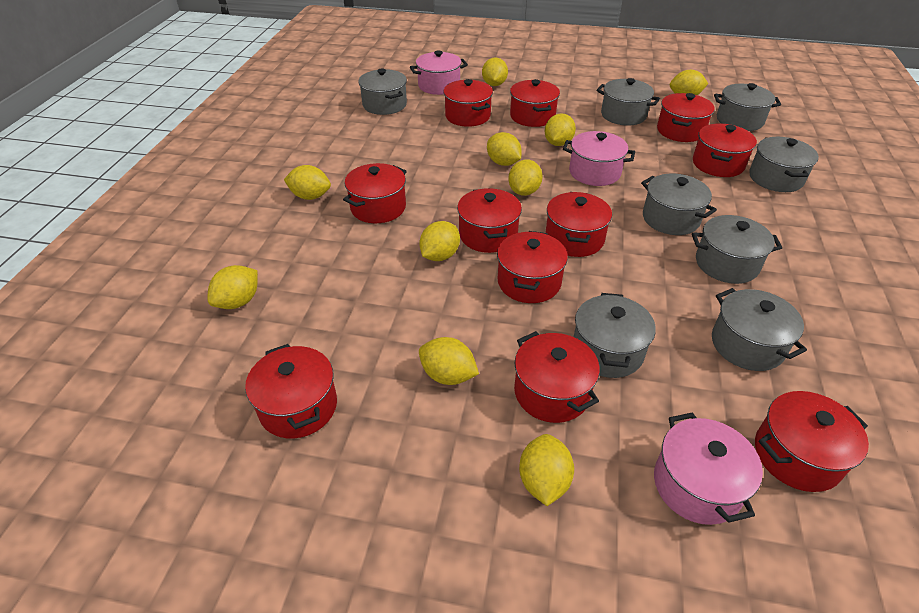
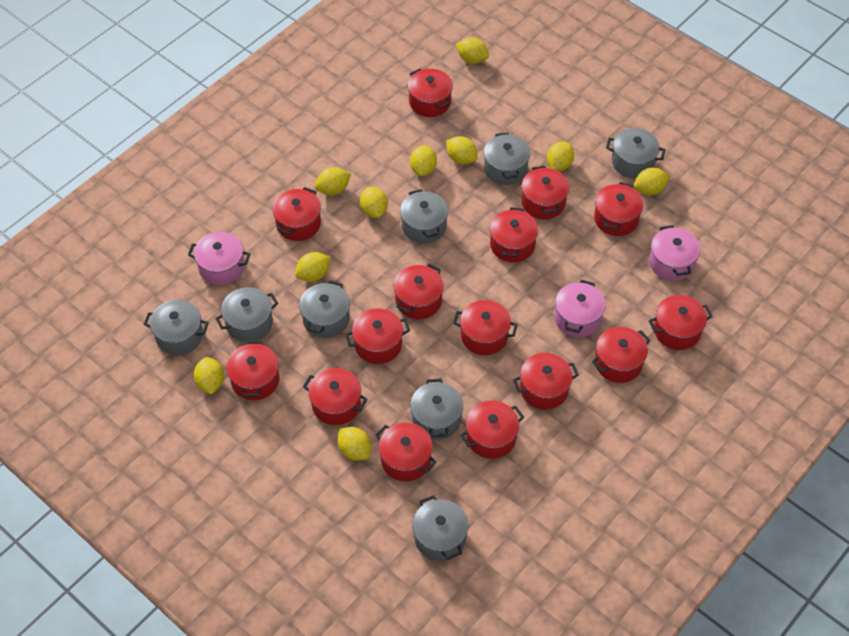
red pot: [245,344,337,439] [343,163,407,223] [443,79,493,127] [457,188,522,253] [497,231,568,303] [510,79,560,127] [514,331,600,423] [545,192,612,257] [657,93,715,142] [693,124,757,177] [755,391,869,492] = 11 -> [226,341,279,400] [273,187,321,241] [303,368,368,425] [345,309,410,364] [375,423,437,481] [394,264,444,319] [408,68,453,117] [453,300,518,355] [460,400,524,459] [490,207,538,262] [513,353,579,410] [521,166,569,219] [592,327,651,383] [594,182,643,236] [649,295,713,350] = 15

